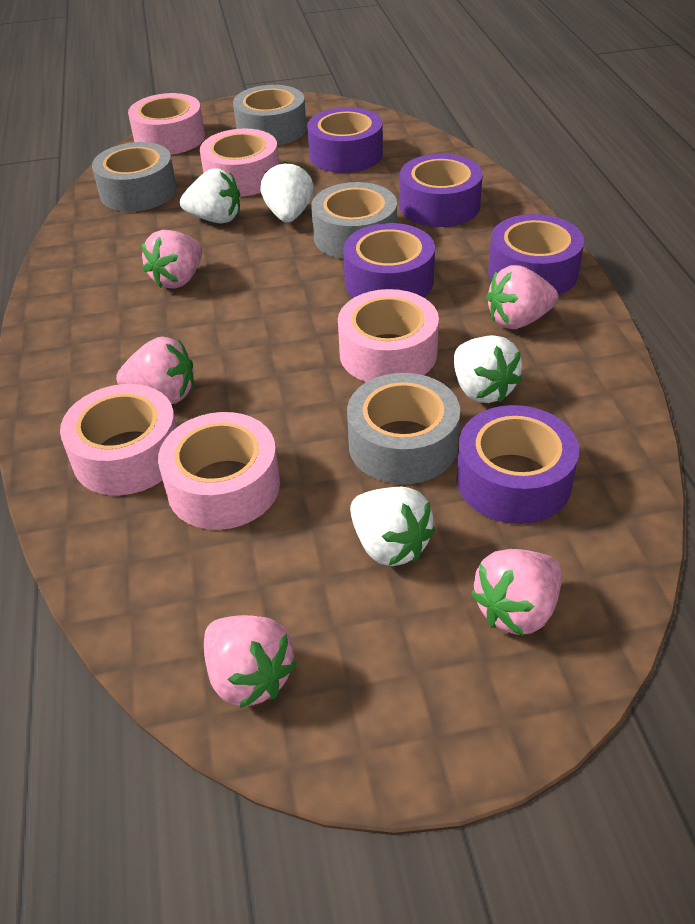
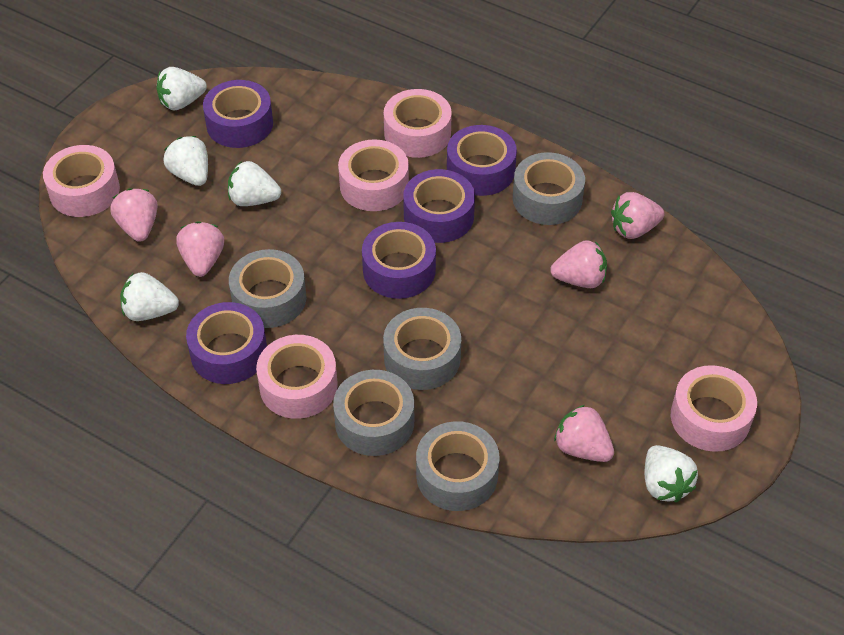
grey tape: [92,142,177,212] [233,85,307,146] [311,182,397,259] [347,373,460,484] = 4 -> [229,249,306,328] [333,370,414,456] [383,308,461,390] [416,421,499,511] [513,152,585,225] = 5
white strawberry: [180,168,240,224] [261,161,313,223] [350,487,435,566] [454,335,522,403] = 4 -> [120,272,179,321] [156,67,207,110] [163,136,208,186] [228,161,281,206] [645,445,698,502] = 5

